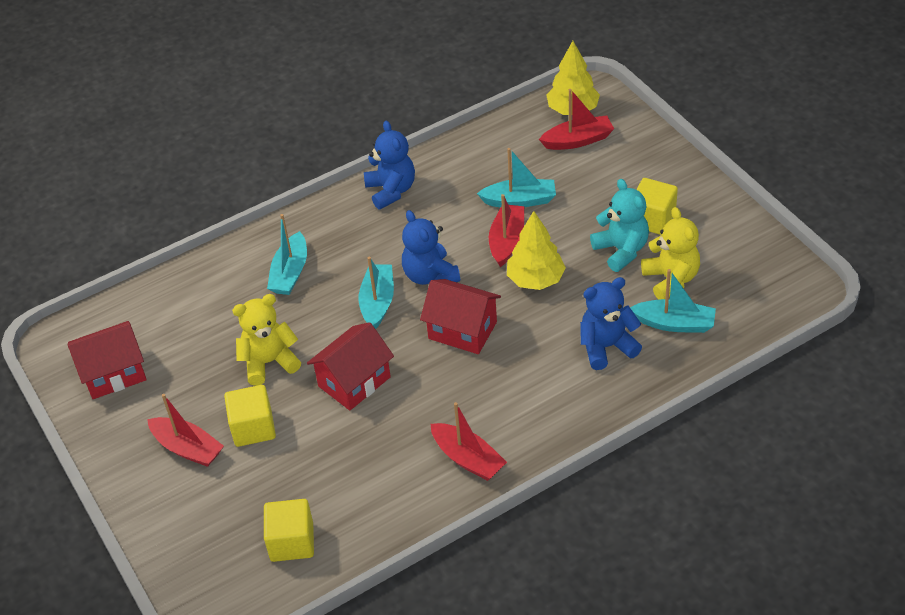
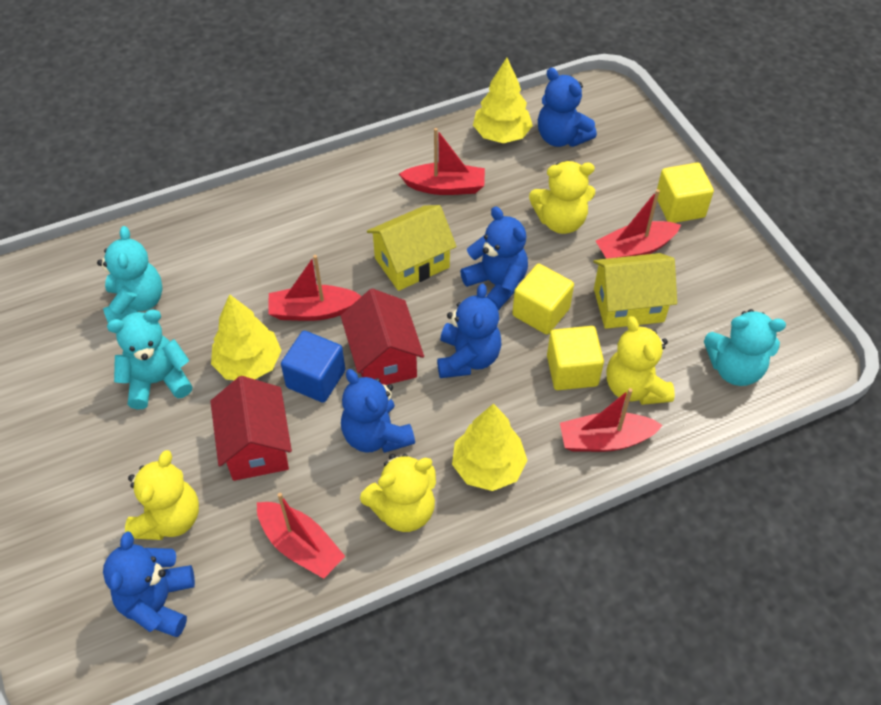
blue cube: none = 0 -> [281,331,345,403] = 1
blue teddy bear: [364,121,415,209] [402,210,460,285] [580,277,642,370] = 3 -> [103,532,195,637] [341,369,415,453] [437,283,502,378] [460,206,528,310] [538,68,597,147] = 5
red boat: [147,394,224,467] [430,402,507,481] [489,194,524,267] [539,89,614,150] = 4 -> [257,493,345,579] [269,255,362,321] [399,128,485,195] [560,388,663,452] [596,189,681,259] = 5
red house: [68,321,147,399] [307,322,394,411] [420,279,501,354] = 3 -> [210,376,292,481] [341,289,424,385] = 2
turquoise boat: [267,214,307,295] [359,257,394,329] [477,148,556,207] [630,269,716,333] = 4 -> none = 0
turquoise teddy bear: [590,179,649,272] = 1 -> [97,226,163,323] [107,309,193,409] [704,309,786,386] = 3
yellow house: none = 0 -> [367,205,457,291] [593,253,677,329] = 2
yellow teddy bear: [232,294,301,386] [641,207,700,300] = 2 -> [125,450,199,540] [360,454,436,532] [529,161,595,234] [607,316,675,405] = 4
yellow tree: [507,211,566,290] [546,41,600,115] = 2 -> [211,294,282,380] [452,403,528,491] [473,58,533,143] = 3

